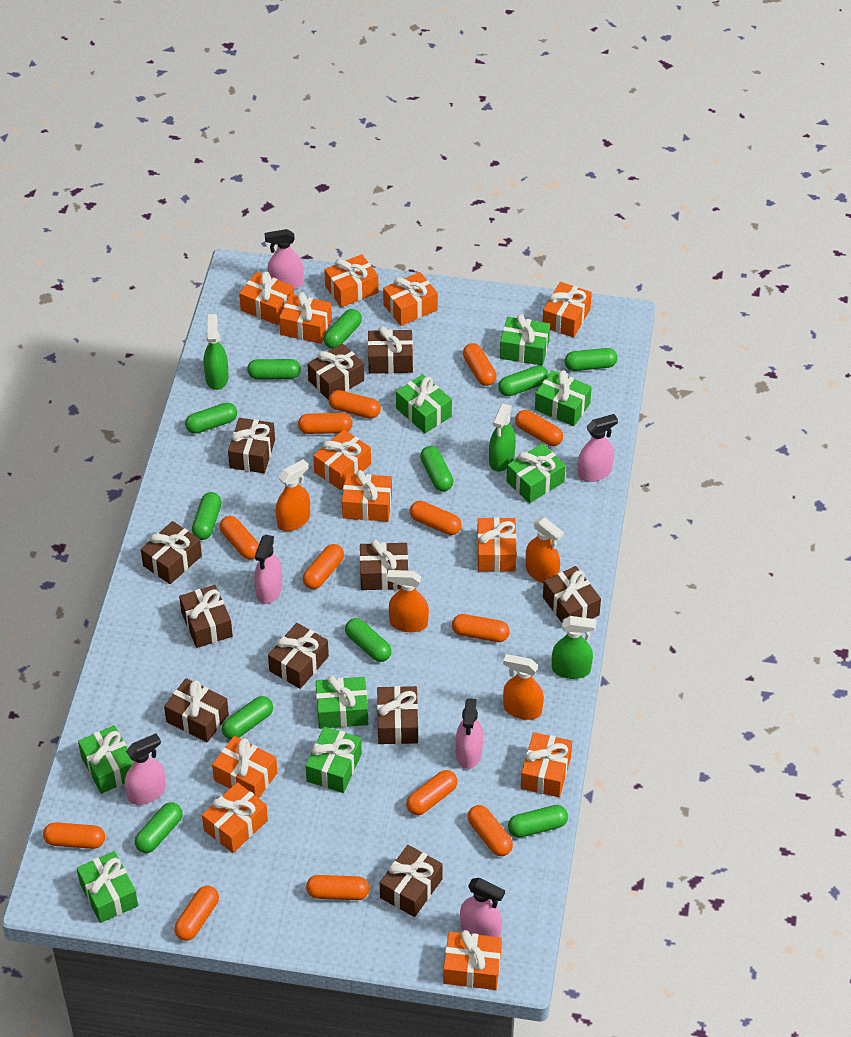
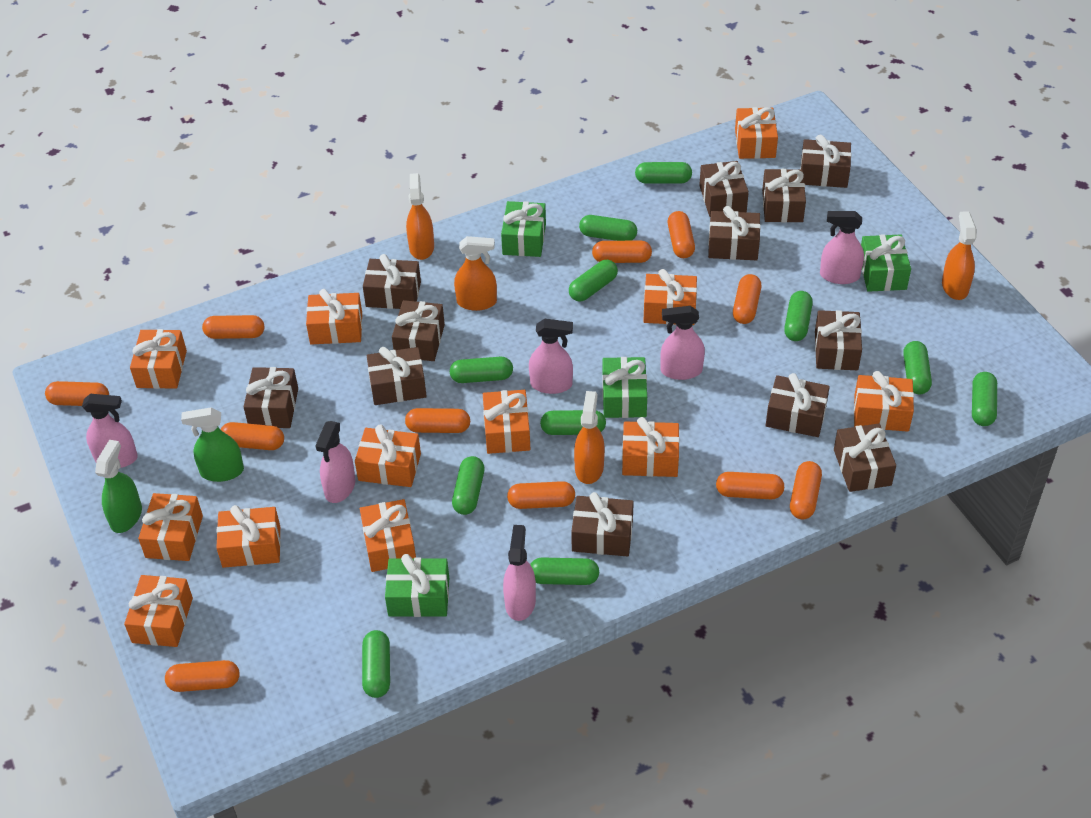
brown gift: [141,521,202,584] [164,678,229,742] [179,585,233,648] [228,418,275,473] [268,623,329,689] [307,343,364,399] [359,539,408,590] [368,326,413,374] [377,686,418,744] [380,845,443,917] [543,566,601,623] = 11 -> [244,367,298,428] [363,254,421,309] [367,347,427,405] [392,300,445,361] [571,492,634,557] [699,161,749,217] [708,206,761,260] [762,169,806,222] [766,373,830,437] [800,135,851,188] [815,310,862,370] [834,424,896,492] = 12
green gift: [77,851,138,923] [78,725,134,794] [306,726,362,793] [316,675,368,729] [396,374,452,433] [500,314,550,365] [507,443,566,503] [535,370,592,426] = 8 -> [385,554,449,617] [501,201,546,257] [602,357,647,418] [861,234,911,292] = 4
green spray bottle: [204,314,229,390] [489,404,516,472] [552,616,596,679] = 3 -> [95,440,142,533] [181,408,244,482] = 2
orange capsule: [43,822,105,849] [174,886,219,941] [219,516,259,559] [298,413,353,434] [303,544,344,589] [306,875,370,900] [328,390,381,419] [406,770,458,815] [410,501,462,535] [452,614,510,642] [463,343,496,386] [467,805,513,856] [515,410,563,446] = 13 -> [45,381,109,406] [165,660,240,692] [202,315,264,339] [220,422,284,450] [405,408,470,433] [507,481,575,509] [592,241,652,263] [668,211,695,258] [716,472,784,499] [733,274,761,324] [790,461,822,520] = 11

